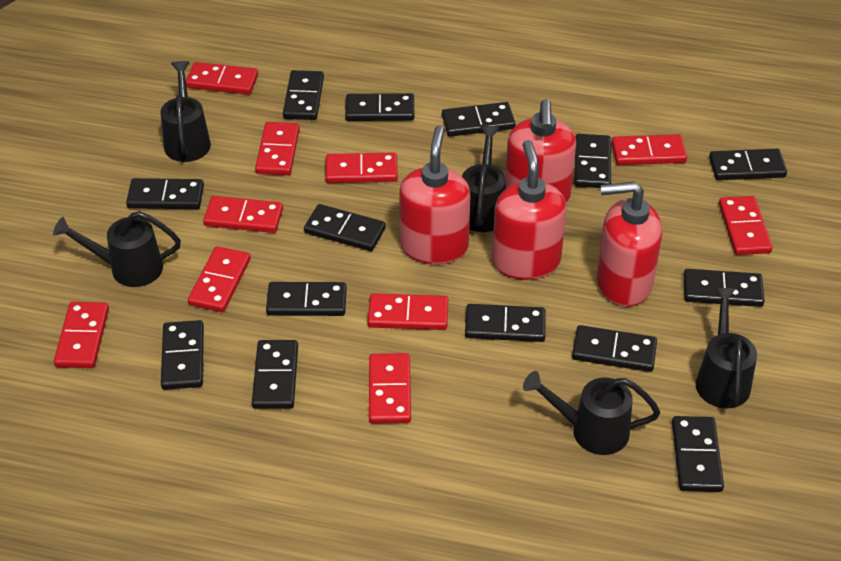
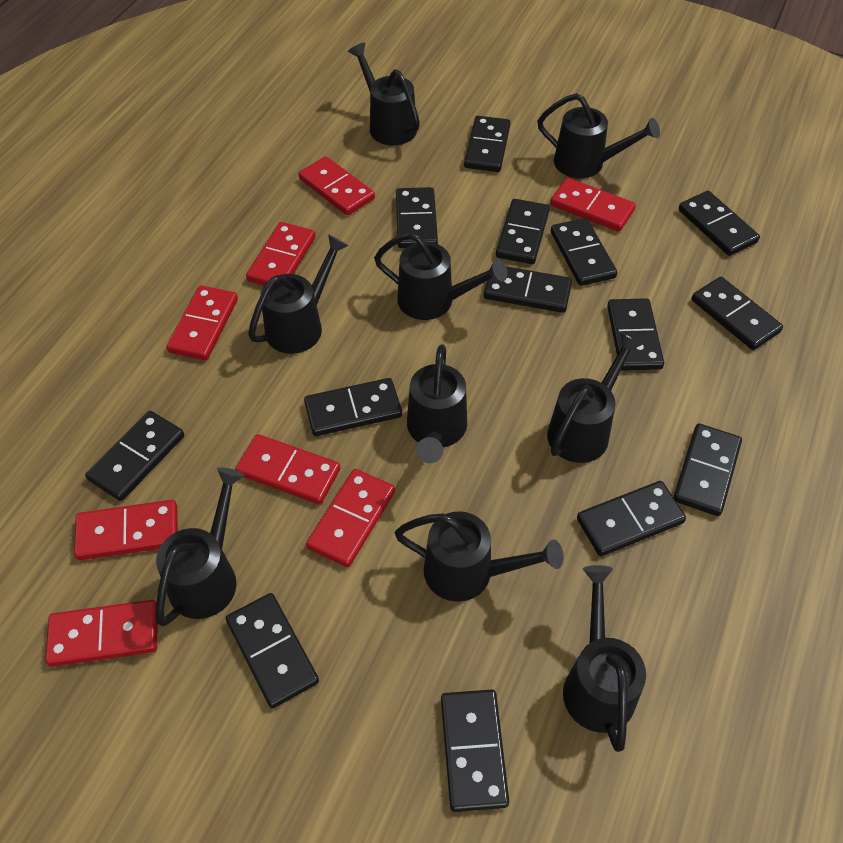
black watering can: [53,211,181,287] [160,61,211,162] [462,126,506,232] [523,371,660,455] [696,288,757,408] = 5 -> [156,467,244,626] [248,234,349,354] [348,42,420,145] [374,232,507,320] [395,511,564,602] [407,344,467,463] [537,93,660,178] [547,333,642,463] [563,565,646,752] = 9
red domino: [54,302,109,368] [186,62,258,95] [188,246,251,312] [203,196,283,233] [255,122,300,175] [325,152,398,183] [368,293,448,330] [369,353,411,424] [612,134,687,165] [719,196,772,255] = 10 -> [45,600,157,667] [74,500,178,560] [166,285,238,360] [235,434,340,504] [246,222,315,286] [299,156,375,215] [306,469,395,567] [550,178,636,232] = 8
red soap dispenser: [399,126,471,264] [492,140,567,280] [505,99,576,203] [597,182,662,307] = 4 -> none = 0

